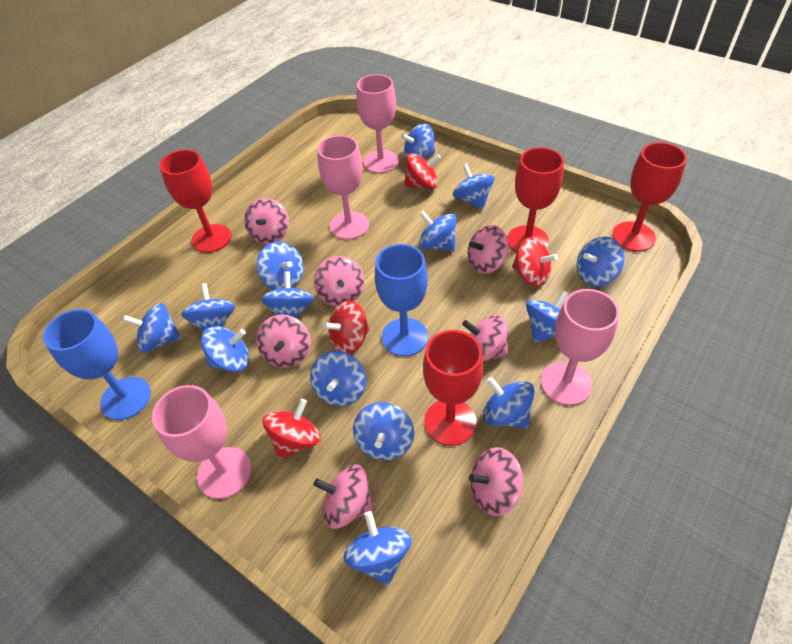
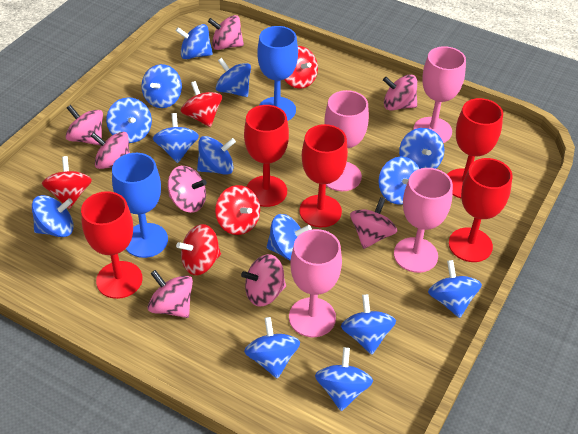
pink spinning top: [244,198,289,245] [256,314,311,368] [314,256,365,306] [314,464,375,529] [462,315,508,361] [467,225,509,274] [469,447,523,516] = 7 -> [66,105,103,145] [91,132,130,169] [148,270,193,318] [168,166,207,213] [208,15,244,50] [241,254,286,307] [350,197,397,249] [383,74,417,111] = 8
red goblet: [160,149,231,253] [423,330,483,446] [507,147,564,252] [612,142,687,252] = 4 -> [81,191,142,299] [244,105,289,207] [299,124,348,227] [447,98,503,198] [448,158,512,262] = 5
red spinning top: [263,399,321,459] [323,301,370,354] [404,153,441,189] [512,237,558,287] = 4 -> [42,156,92,209] [176,224,221,275] [181,81,222,127] [215,185,260,235] [284,46,318,88] = 5

